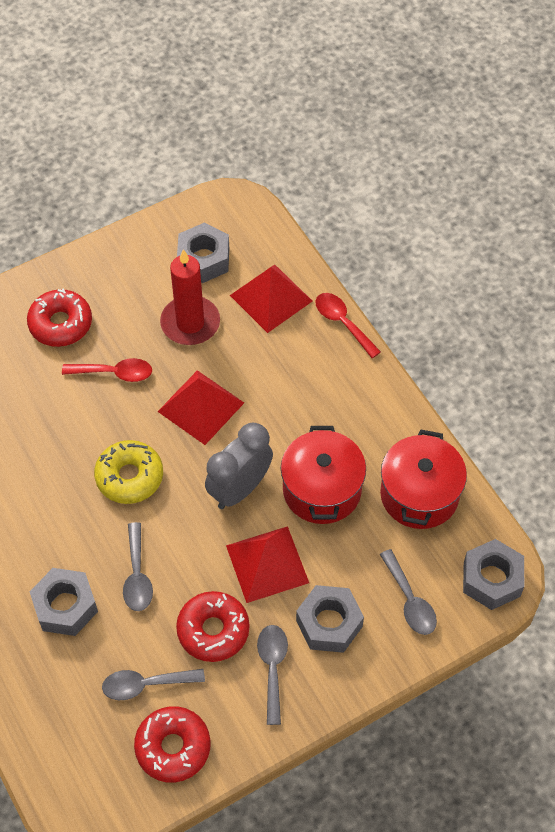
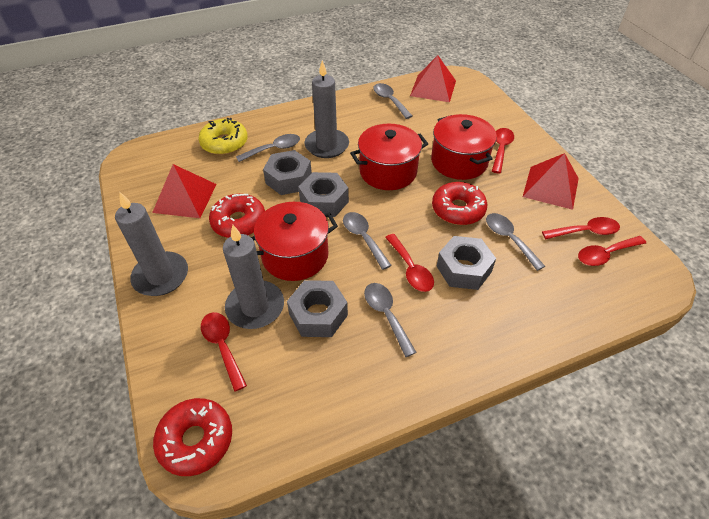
grey candle: none = 0 -> [115,192,188,296] [223,225,284,329] [304,60,349,158] = 3
grey clock: [205,423,273,509] = 1 -> none = 0
grey spoon: [102,669,205,700] [123,522,153,611] [257,625,288,725] [380,549,437,635] = 4 -> [236,134,300,162] [343,212,392,270] [364,283,417,357] [373,83,412,119] [486,213,545,271] = 5
red candle: [160,249,220,345] = 1 -> none = 0
red pot: [281,426,366,524] [380,430,467,529] = 2 -> [251,202,338,281] [350,124,428,190] [431,114,497,180] = 3
red spoon: [62,358,152,382] [315,293,381,358] = 2 -> [201,312,247,392] [385,234,434,292] [492,128,514,174] [542,217,620,239] [578,236,646,266] = 5

